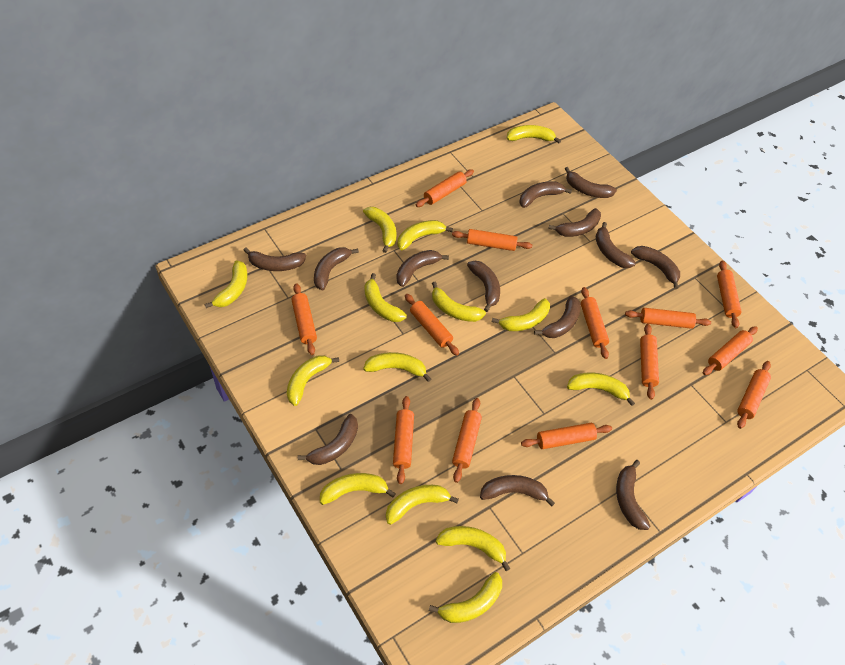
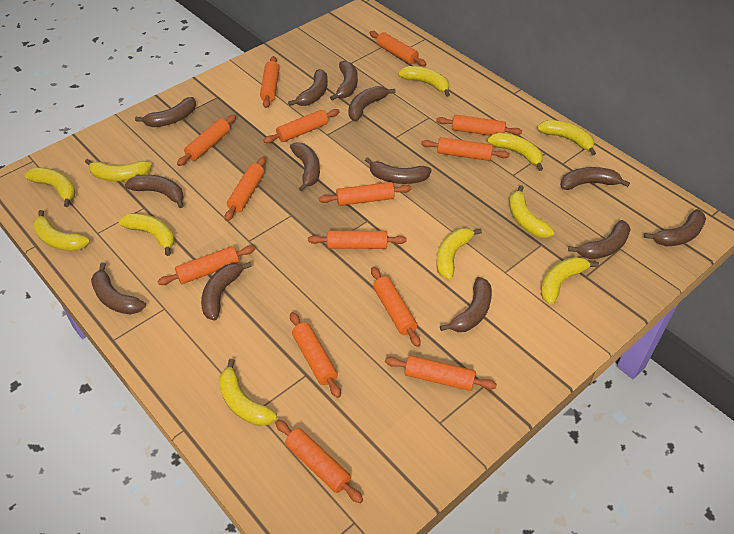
orange rolling pin: [292,283,317,355] [393,396,414,484] [405,294,459,356] [416,169,474,207] [452,229,532,251] [452,398,482,483] [521,423,612,449] [581,287,609,359] [625,308,711,329] [640,324,659,400] [703,326,758,375] [717,261,741,328] [737,361,771,429] = 13 -> [157,246,255,285] [177,115,236,166] [225,157,266,221] [260,56,280,108] [263,109,340,143] [275,420,363,503] [290,312,341,398] [308,231,407,249] [319,182,411,206] [369,31,427,66] [371,267,421,347] [385,355,497,391] [421,137,510,161] [436,115,522,136] = 14
yellow banana: [204,260,248,308] [287,355,339,406] [320,473,396,505] [363,207,397,253] [363,352,431,382] [364,273,407,322] [386,485,459,525] [397,220,453,250] [429,572,502,623] [432,282,486,322] [436,526,511,571] [491,298,550,331] [507,125,561,143] [567,373,635,406] = 14 -> [25,167,76,207] [33,210,90,251] [85,159,152,181] [118,213,175,256] [219,359,277,426] [398,66,450,97] [436,228,482,279] [487,133,543,171] [509,185,554,238] [537,120,596,155] [541,257,599,305] = 11

